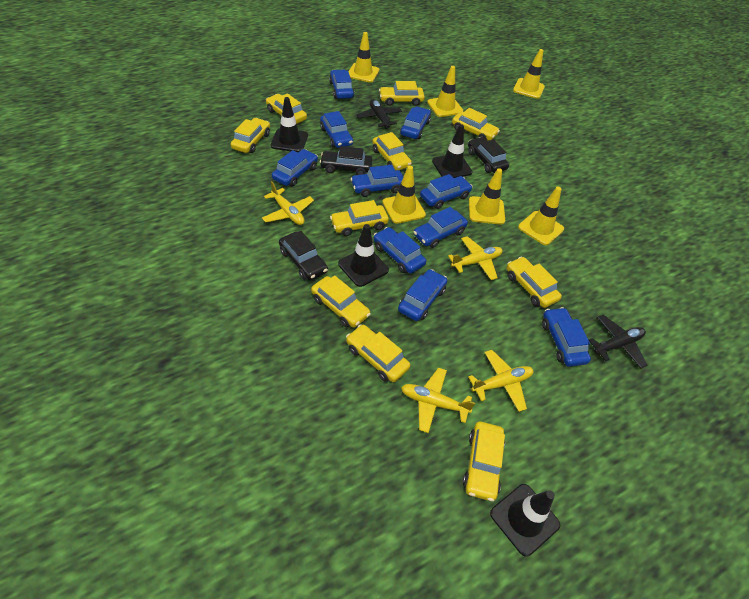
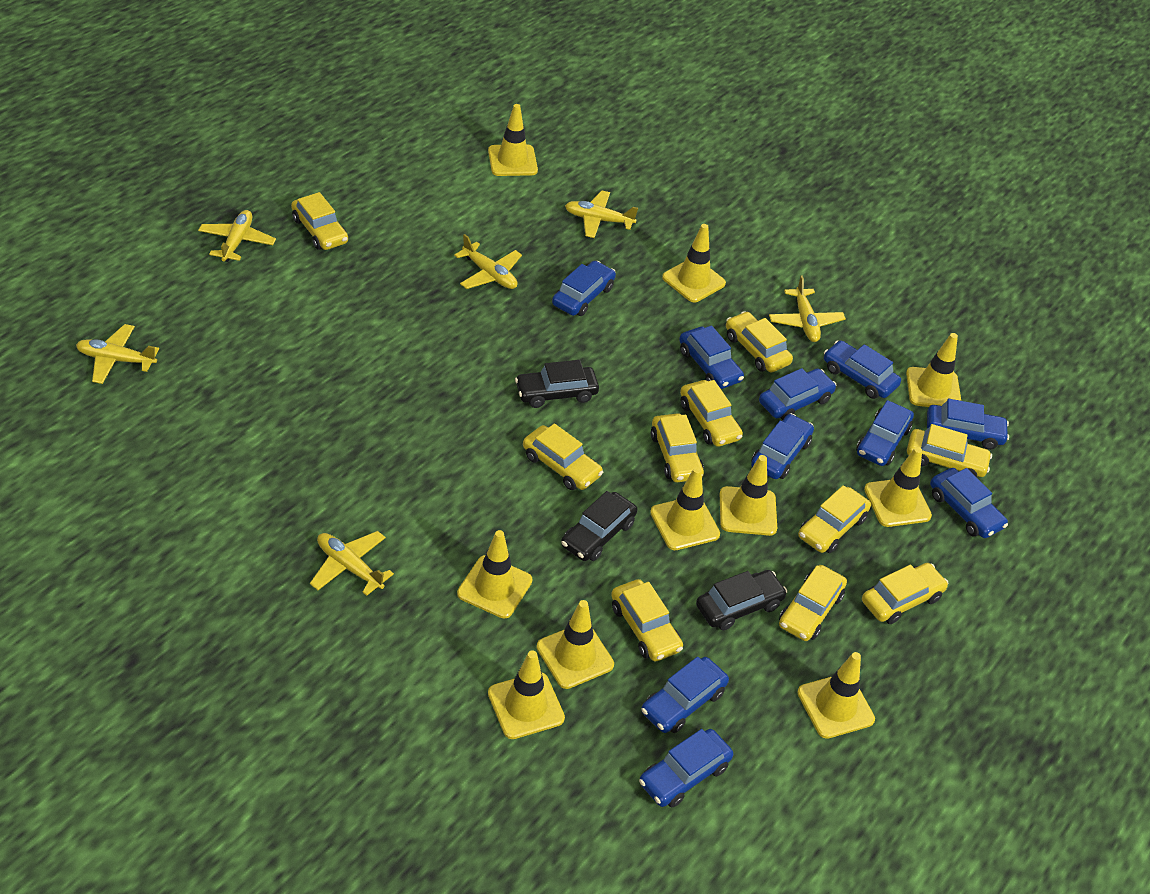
black plane: [356,99,402,129] [589,315,647,368] = 2 -> none = 0
black traffic cone: [271,97,308,152] [338,224,389,287] [432,124,473,178] [490,484,560,557] = 4 -> none = 0
yellow plane: [262,181,314,225] [401,368,475,433] [448,236,502,280] [468,350,533,412] = 4 -> [76,324,159,384] [198,210,276,262] [310,531,394,596] [454,234,522,289] [565,190,638,238] [769,275,846,342] = 6
yellow traffic cone: [348,32,379,83] [382,166,426,224] [427,66,464,117] [469,168,505,225] [513,49,545,99] [518,187,564,245] = 6 -> [457,530,532,619] [488,104,538,176] [488,650,565,739] [537,600,614,689] [650,467,720,550] [662,224,726,302] [720,455,777,536] [797,652,875,739] [864,447,932,527] [906,333,961,407] = 10

